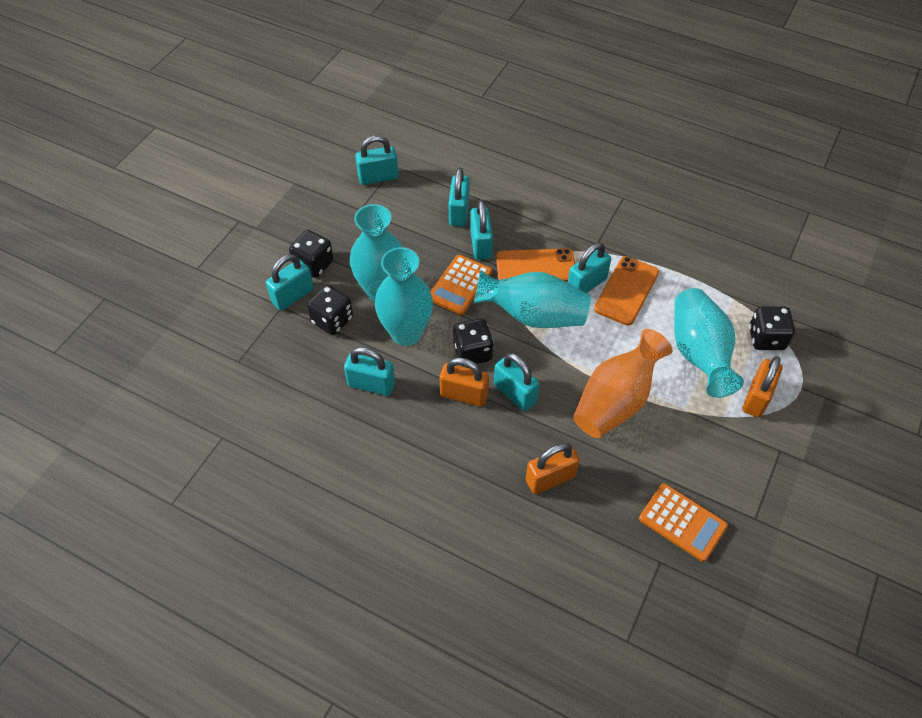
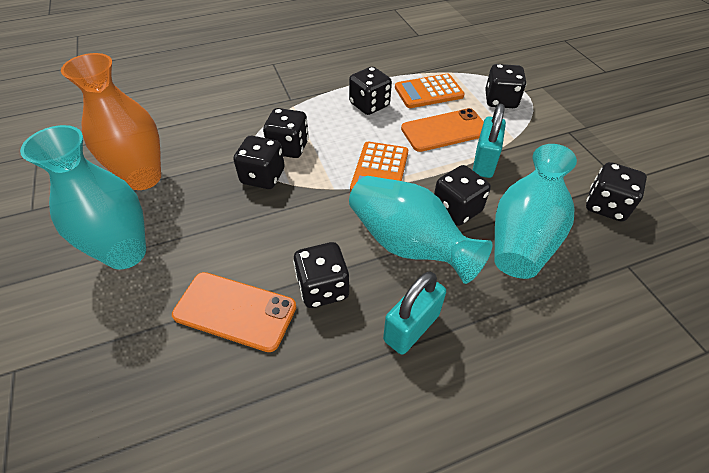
black dice: [289,230,334,278] [307,285,353,335] [453,318,494,366] [749,306,795,350] = 4 -> [233,136,285,189] [263,108,309,158] [293,242,349,308] [349,67,392,115] [434,165,491,226] [485,64,526,108] [586,162,647,221] = 7
orange padlock: [440,357,489,407] [526,443,580,494] [742,356,783,418] = 3 -> none = 0
turquoise padlock: [266,254,314,311] [344,347,395,396] [355,135,399,185] [449,168,469,227] [470,200,493,260] [494,353,540,411] [568,243,611,293] = 7 -> [383,272,446,355] [473,104,506,178] = 2
turquoise vase: [350,204,402,302] [375,247,433,346] [474,270,591,328] [674,288,744,398] = 4 -> [20,125,146,270] [349,176,492,284] [494,144,577,279] = 3

